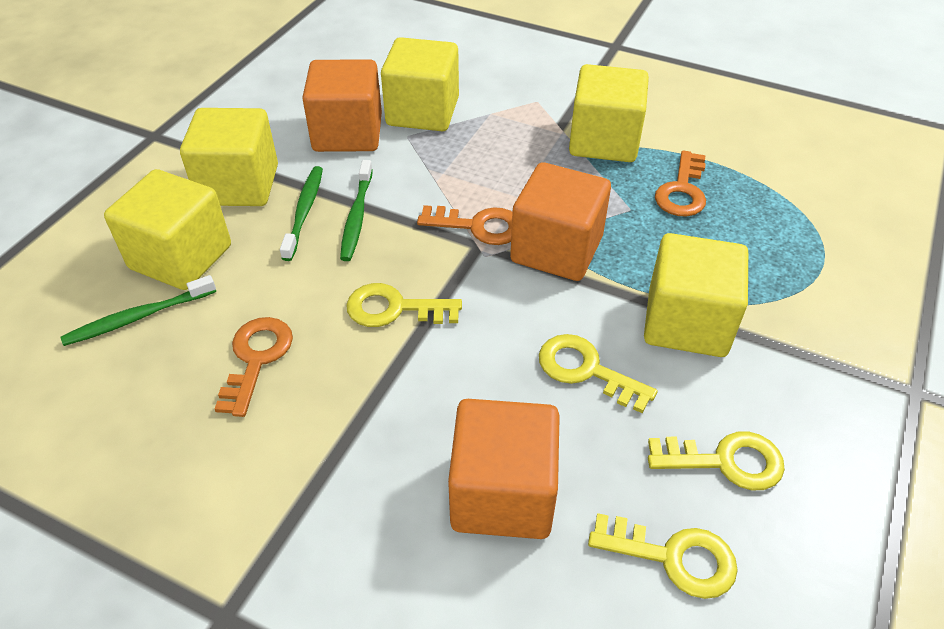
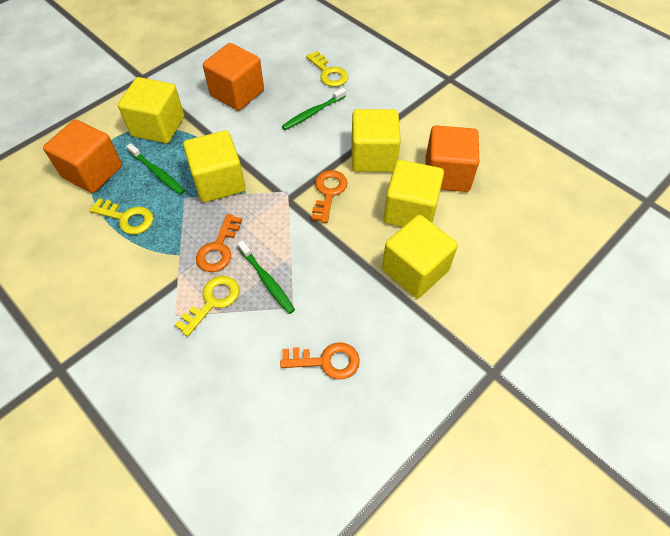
yellow key: [346,283,462,327] [539,334,658,413] [588,513,738,599] [648,431,785,490] = 4 -> [89,198,153,235] [175,276,239,336] [306,51,348,87] = 3

